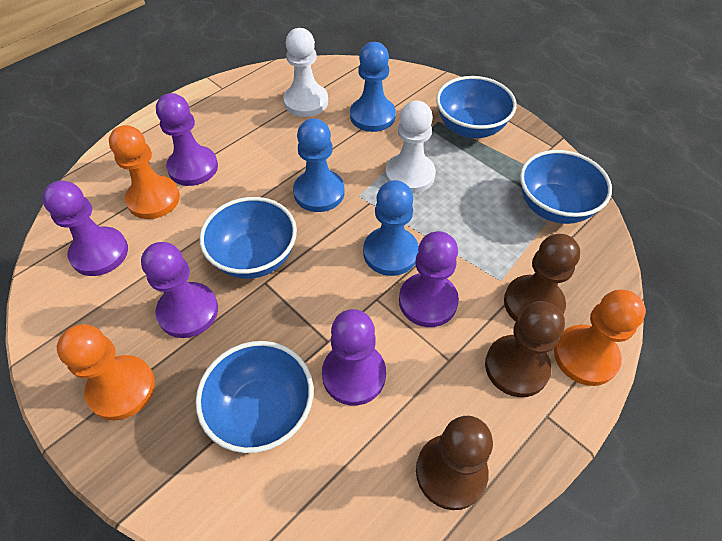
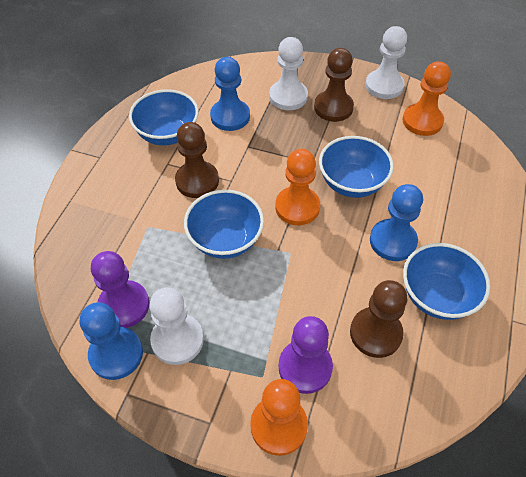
purple pawn: [42,181,128,276] [141,242,218,338] [156,93,218,186] [322,309,386,406] [399,231,459,327] = 5 -> [91,251,150,328] [279,316,333,394] = 2
white pawn: [283,28,328,117] [385,101,436,194] = 2 -> [149,287,204,365] [269,37,308,110] [365,26,407,99] = 3

